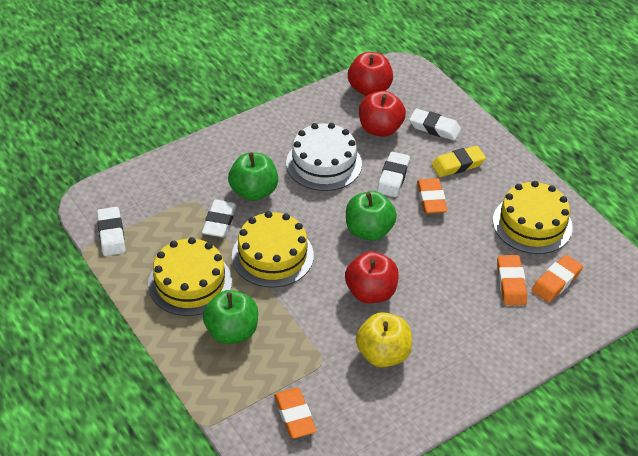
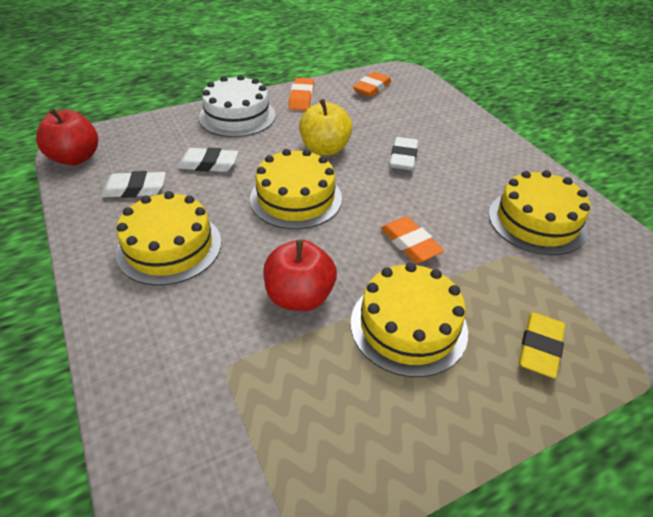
green apple: [203,290,258,344] [228,152,278,201] [346,191,397,241] = 3 -> none = 0
orange eraser: [274,388,316,439] [417,178,447,214] [497,255,527,305] [532,255,583,302] = 4 -> [289,78,314,111] [353,72,391,97] [381,216,444,263] = 3
red apple: [345,251,399,303] [348,52,393,96] [359,91,406,137] = 3 -> [36,108,98,165] [263,240,337,311] = 2
white eraser: [97,207,126,256] [202,200,237,238] [377,152,410,197] [409,108,461,141] = 4 -> [101,171,166,198] [177,147,238,172] [390,137,418,170] = 3
yellow cake: [148,237,232,316] [232,211,314,287] [493,181,573,254] = 3 -> [116,191,221,286] [250,149,342,229] [351,263,468,377] [489,170,590,255] = 4

